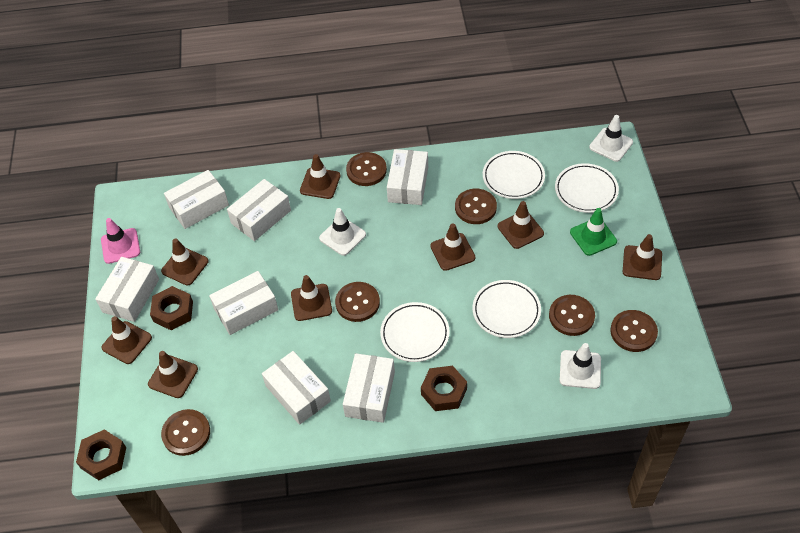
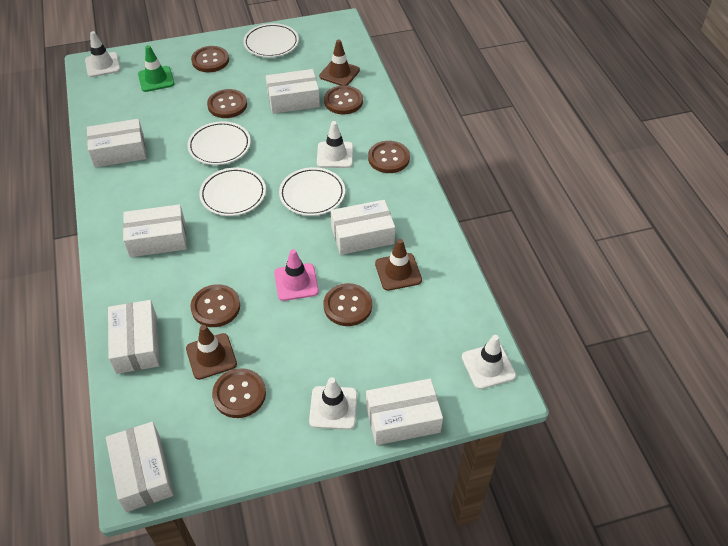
brown button: [161,409,210,456] [335,282,380,322] [346,152,387,186] [455,189,497,224] [549,295,595,336] [610,310,658,352] = 6 -> [190,284,240,327] [191,46,229,72] [207,89,247,118] [212,368,266,418] [324,85,363,114] [324,283,372,326] [368,141,410,173] = 7
brown nut: [76,429,126,480] [150,286,193,330] [421,366,467,411] = 3 -> none = 0
brown traffic cone: [102,316,152,364] [148,351,198,398] [161,238,209,285] [291,275,332,321] [300,154,341,199] [430,224,475,271] [498,201,544,249] [623,234,662,280] = 8 -> [186,325,237,380] [319,40,360,86] [375,239,422,291] = 3
white traffic cone: [319,208,366,256] [560,343,601,389] [589,115,633,162] = 3 -> [85,31,120,77] [309,377,357,430] [317,121,353,168] [462,335,516,389] = 4

